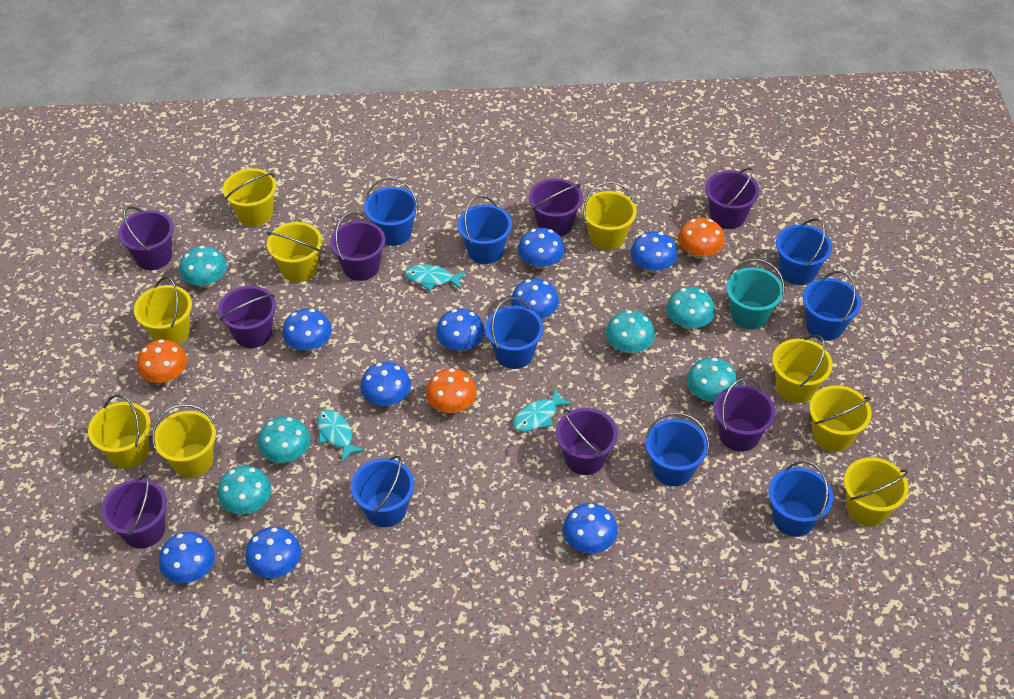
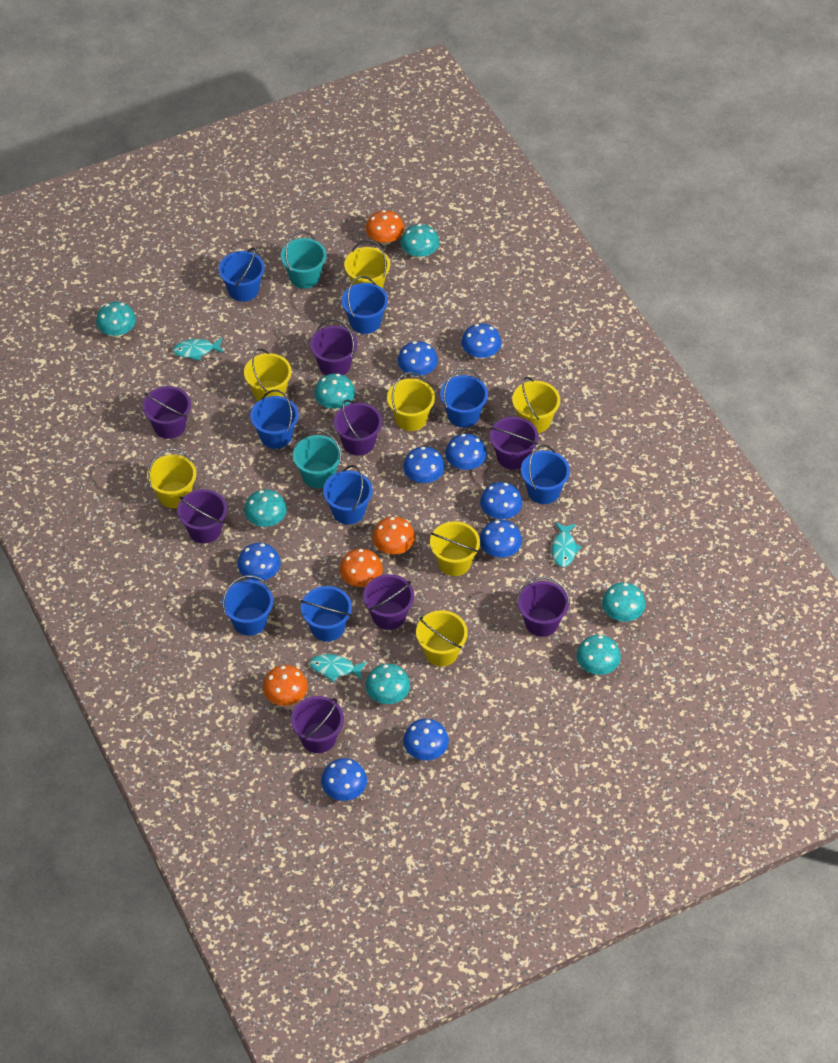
orange mushroom: [137,339,187,383] [426,368,477,413] [678,217,725,259] = 3 -> [263,665,308,706] [340,549,383,587] [366,210,404,245] [373,517,415,554] = 4
turquoise bucket: [726,259,785,330] = 1 -> [281,231,327,289] [293,429,342,489] = 2
turquoise mushroom: [179,246,227,288] [217,466,272,514] [258,416,310,463] [606,310,655,354] [666,287,715,330] [687,358,738,402] = 6 -> [96,302,136,337] [244,489,287,527] [314,373,355,409] [366,664,410,704] [401,224,439,259] [576,635,621,675] [602,582,646,622] = 7
yellow bucket: [88,395,151,469] [134,277,192,345] [152,404,216,478] [223,168,276,227] [267,222,322,282] [582,181,637,250] [772,335,833,403] [809,385,872,452] [844,457,909,527] = 9 -> [147,449,196,508] [244,349,292,402] [344,240,390,289] [387,372,435,431] [416,610,468,666] [430,521,480,576] [512,377,560,433] = 7

